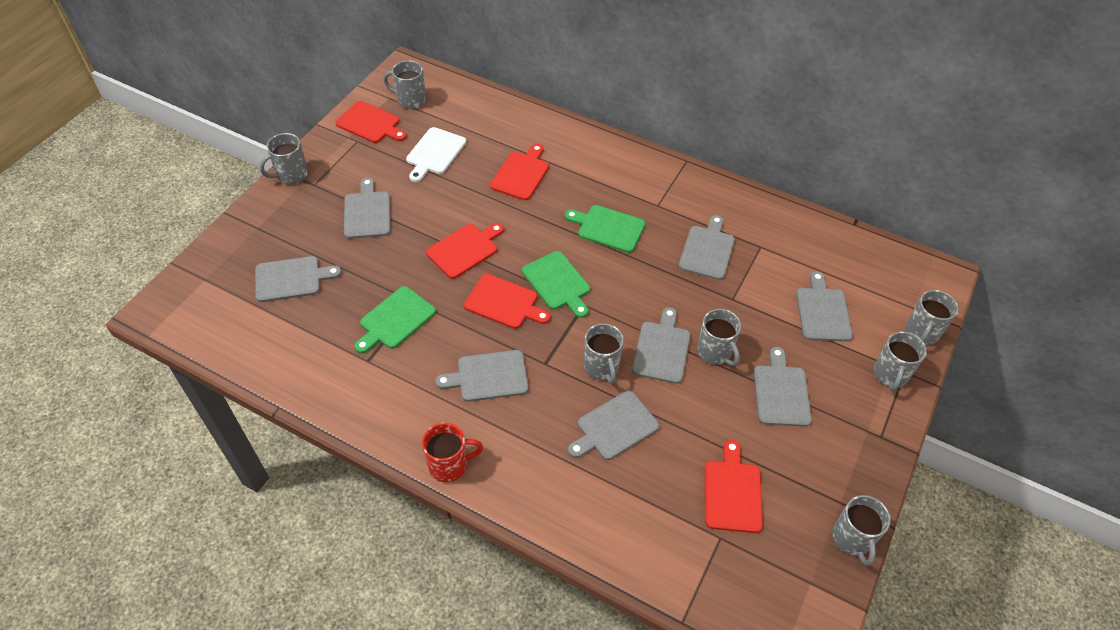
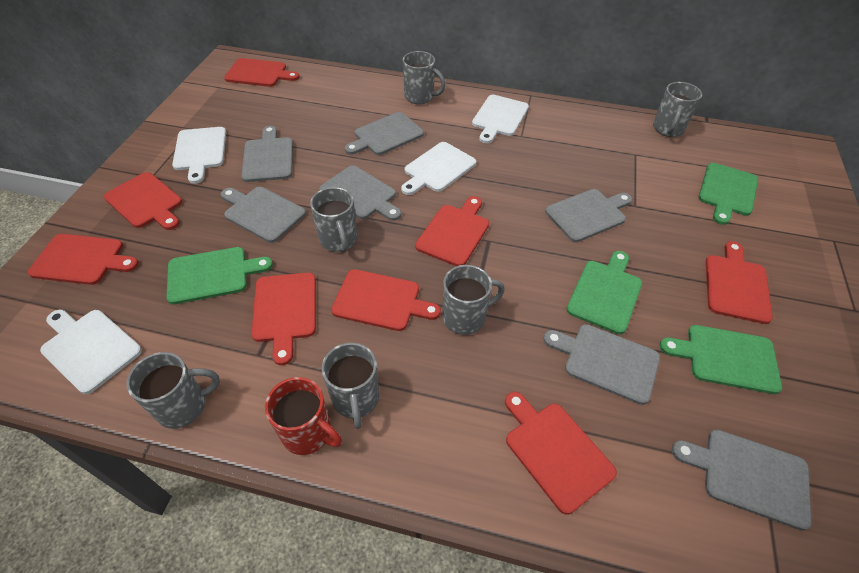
green cutting board: [355,286,436,353] [522,251,590,318] [565,205,645,253] = 3 -> [166,247,273,304] [566,251,642,334] [659,325,782,394] [698,163,758,225] = 4
grey cutting board: [255,256,342,302] [344,178,391,239] [435,350,529,402] [568,391,659,460] [632,307,691,384] [679,215,735,280] [754,347,812,427] [796,271,853,341] = 8 -> [221,187,306,243] [241,126,293,182] [319,165,401,221] [345,112,424,155] [543,324,660,405] [545,189,632,242] [672,429,812,530] = 7
grey mug: [259,133,308,185] [384,60,426,109] [584,323,624,384] [697,309,741,366] [832,495,891,566] [873,331,927,391] [905,290,959,345] = 7 -> [126,352,220,429] [310,187,357,252] [321,343,379,429] [403,51,446,104] [443,265,505,335] [653,82,702,137] = 6
red cutting board: [335,101,407,143] [426,223,504,279] [464,274,551,329] [490,144,549,200] [705,440,763,533] = 5 -> [28,234,139,285] [104,172,182,230] [224,58,300,87] [251,273,316,365] [331,269,441,331] [415,196,489,266] [505,392,617,514] [706,241,773,324] = 8
white cutting board: [406,127,466,182] = 1 -> [40,310,142,394] [172,127,226,184] [401,142,476,195] [472,95,529,144] = 4

